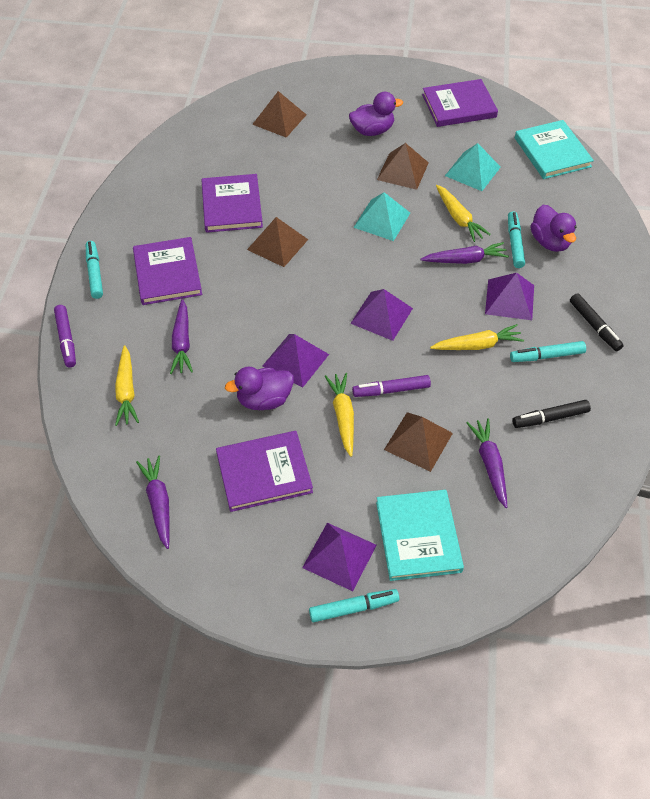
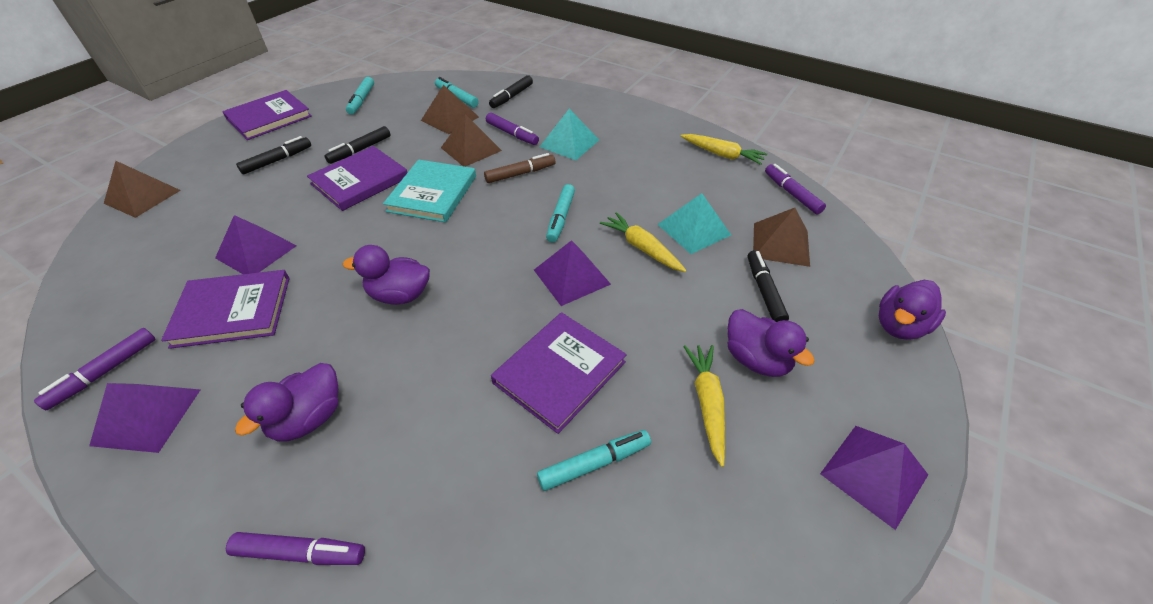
black marker: [512,400,591,428] [570,293,624,351] = 2 -> [236,136,311,174] [324,126,391,164] [489,75,533,108] [748,250,789,322] = 4
brown marker: none = 0 -> [484,153,555,183] = 1
purple carrot: [136,455,170,549] [170,299,193,374] [421,242,509,264] [466,418,507,508] = 4 -> none = 0
purple duck: [225,367,294,410] [349,92,403,136] [530,205,577,252] = 3 -> [235,363,339,442] [343,245,430,305] [727,309,815,377] [879,280,946,340] = 4
purple marker: [54,305,76,367] [352,375,431,397] = 2 -> [34,328,155,410] [226,532,365,565] [486,113,539,145] [765,164,826,214] = 4
turquoise book: [376,490,464,581] [515,120,594,179] = 2 -> [383,160,476,223] = 1
yellow carrot: [115,345,139,426] [325,373,354,457] [430,324,524,350] [436,185,491,242] = 4 -> [600,212,687,272] [681,134,767,165] [683,345,725,467] = 3

